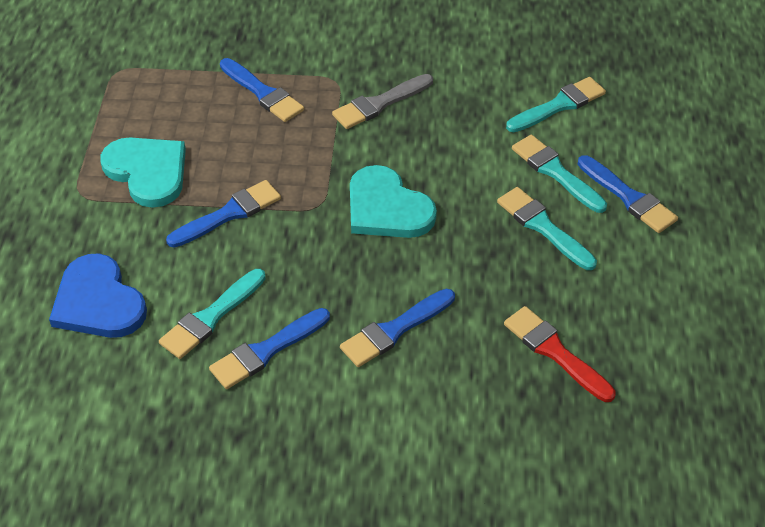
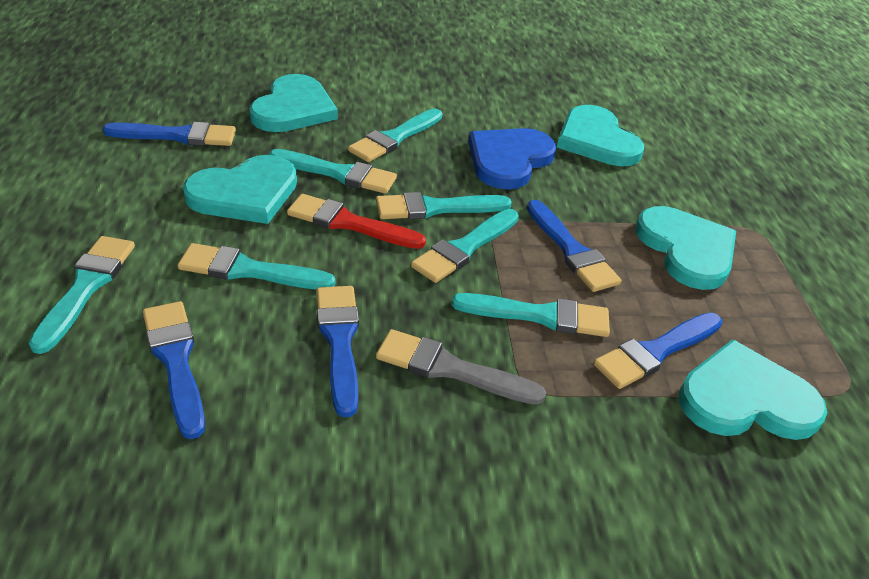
turquoise brush: [159,269,266,359] [497,187,597,270] [506,77,606,132] [512,135,607,213] = 4 -> [29,236,135,354] [178,243,335,290] [269,149,397,194] [348,109,442,162] [376,192,512,219] [411,209,519,283] [452,293,610,337] = 7
turquoise heart: [100,137,186,208] [350,165,437,238] = 2 -> [183,155,297,224] [249,74,338,132] [557,105,644,166] [635,206,736,290] [679,339,827,440] = 5

